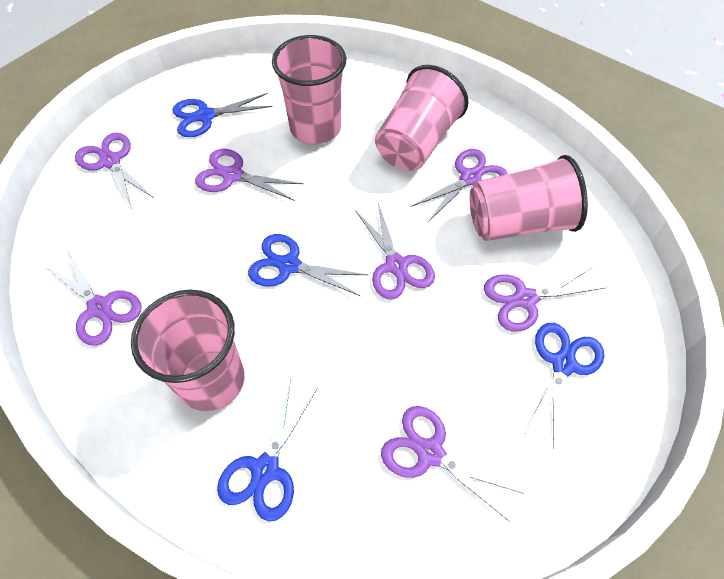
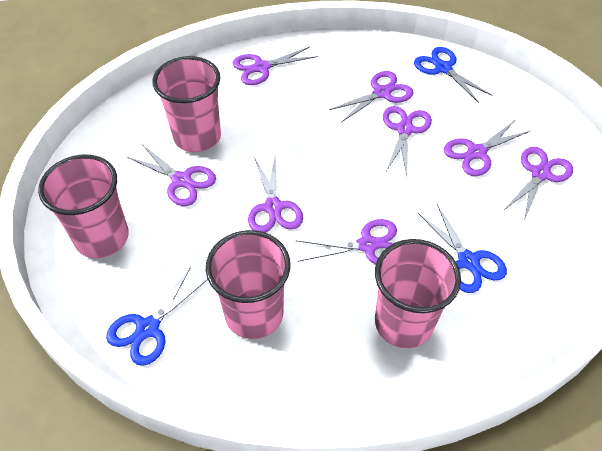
blue scissors: [172,93,273,137] [217,380,318,522] [248,234,368,296] [525,323,604,449] = 4 -> [106,267,208,366] [414,47,493,103] [418,204,507,293] = 3
purple scissors: [44,251,142,346] [75,133,154,209] [195,149,304,201] [355,203,435,300] [381,406,524,522] [411,149,508,222] [484,267,607,332] = 7 -> [127,143,216,206] [232,46,318,85] [248,157,303,233] [295,219,397,265] [329,71,414,123] [383,106,432,176] [444,119,530,176] [503,147,573,221] = 8

